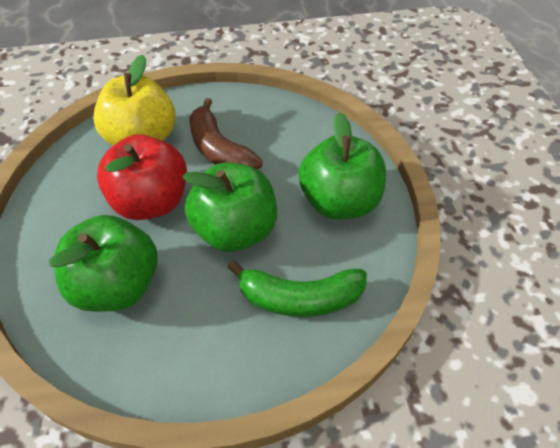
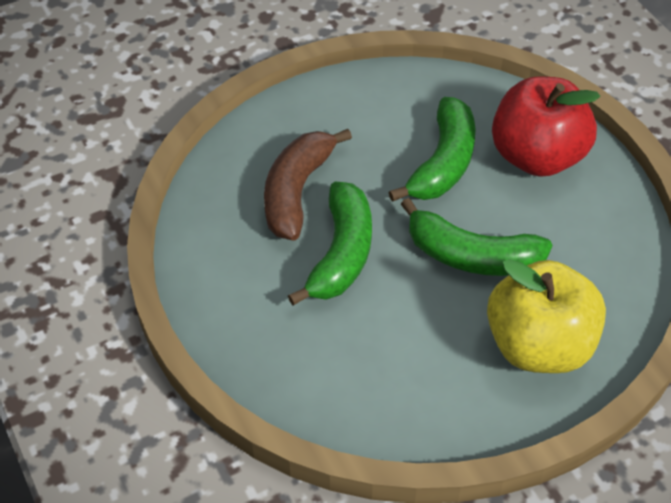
green apple: [49,215,158,312] [182,163,277,252] [299,112,386,219] = 3 -> none = 0
green banana: [227,260,367,317] = 1 -> [288,182,372,305] [389,97,476,202] [401,198,552,276] = 3

